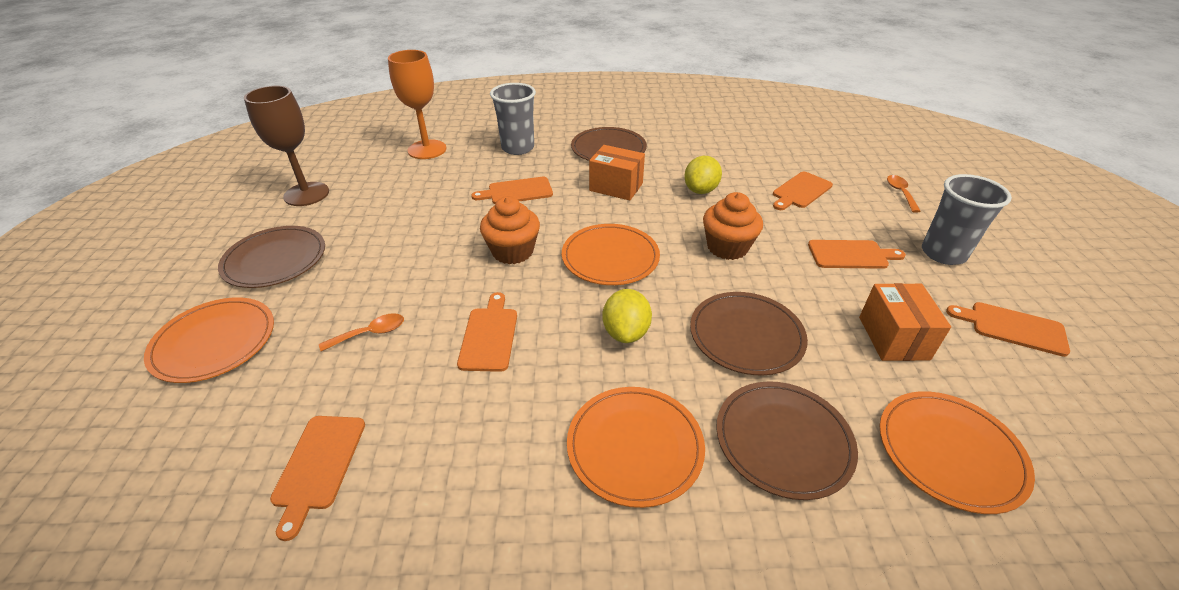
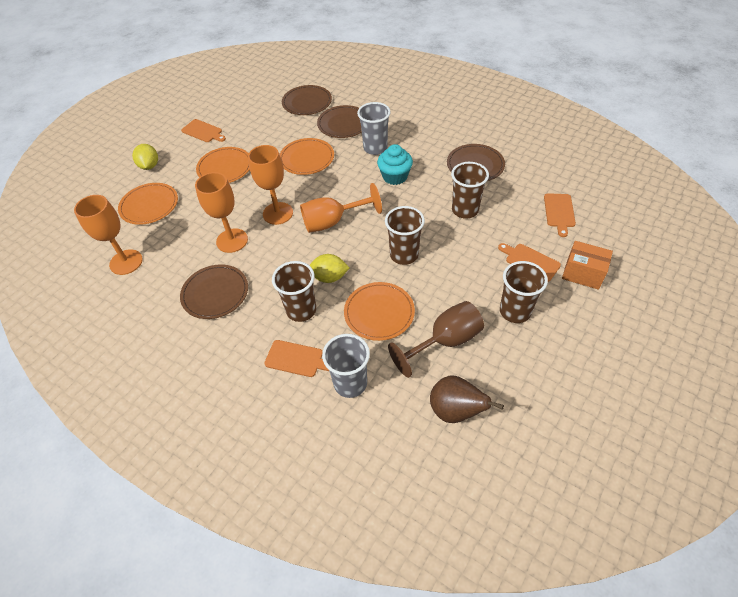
brown cup: none = 0 -> [272,261,316,322] [385,206,425,265] [451,162,489,219] [500,261,548,323] = 4
brown pear: none = 0 -> [430,376,504,423] = 1
orange box: [589,145,645,201] [859,283,951,361] = 2 -> [562,241,613,290] = 1
orange cupcake: [480,196,540,264] [703,192,763,260] = 2 -> none = 0
orange cutting board: [270,416,365,541] [457,292,517,372] [471,177,553,204] [773,172,833,210] [808,240,906,269] [946,302,1070,357] = 6 -> [181,119,226,142] [264,340,329,377] [498,243,561,282] [544,193,576,237] = 4
orange goblet: [388,50,446,159] = 1 -> [74,195,143,275] [195,172,248,253] [248,145,293,225] [300,183,382,233] = 4
orange spoon: [319,313,404,352] [887,175,921,213] = 2 -> none = 0
turquoise cupcake: none = 0 -> [377,144,413,185] = 1

